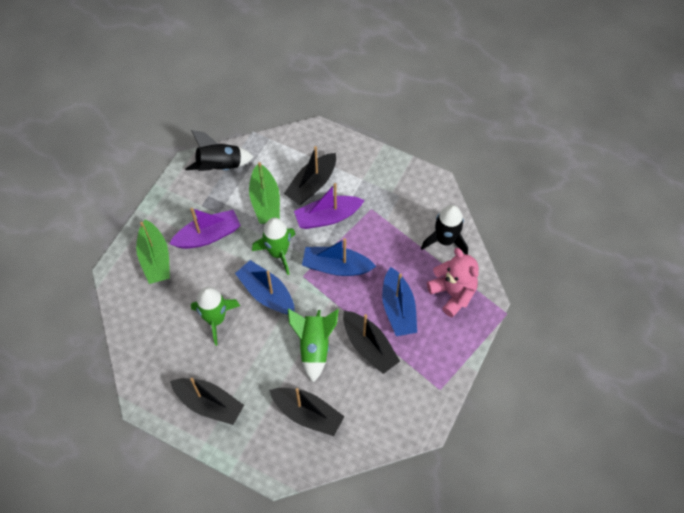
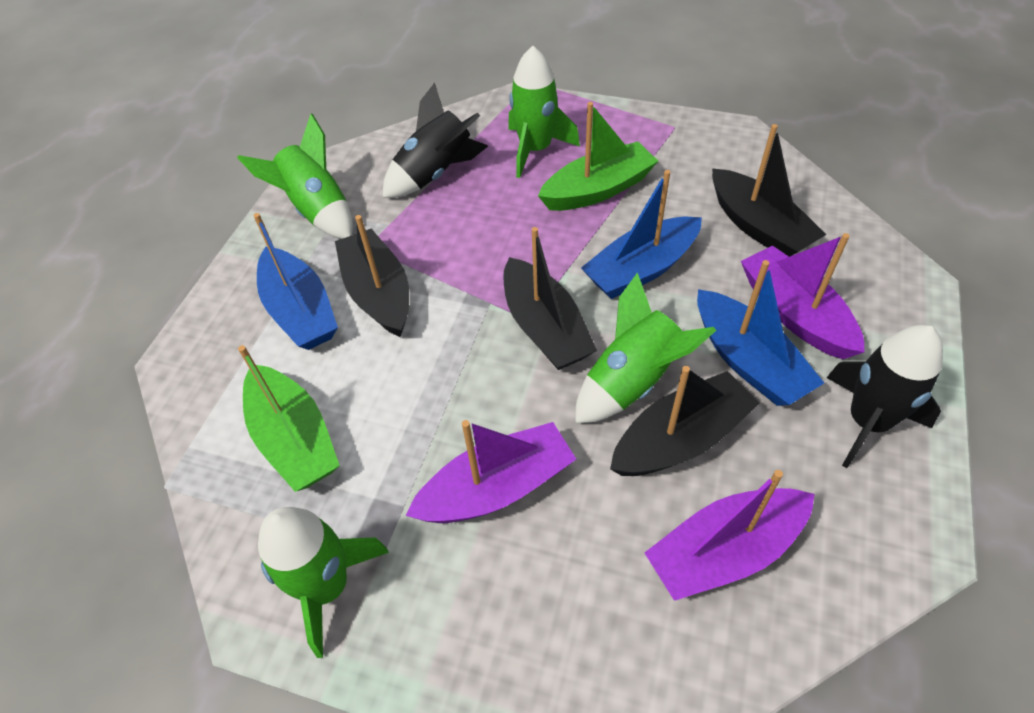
green rocket: [191,287,240,346] [252,218,296,275] [288,308,339,383] = 3 -> [237,114,353,239] [258,507,389,658] [508,46,580,178] [575,272,716,423] = 4
pink teddy bear: [427,248,479,317] = 1 -> none = 0
purple boat: [169,208,241,249] [294,183,365,229] = 2 -> [406,420,576,523] [644,470,815,601] [741,233,865,359] = 3

